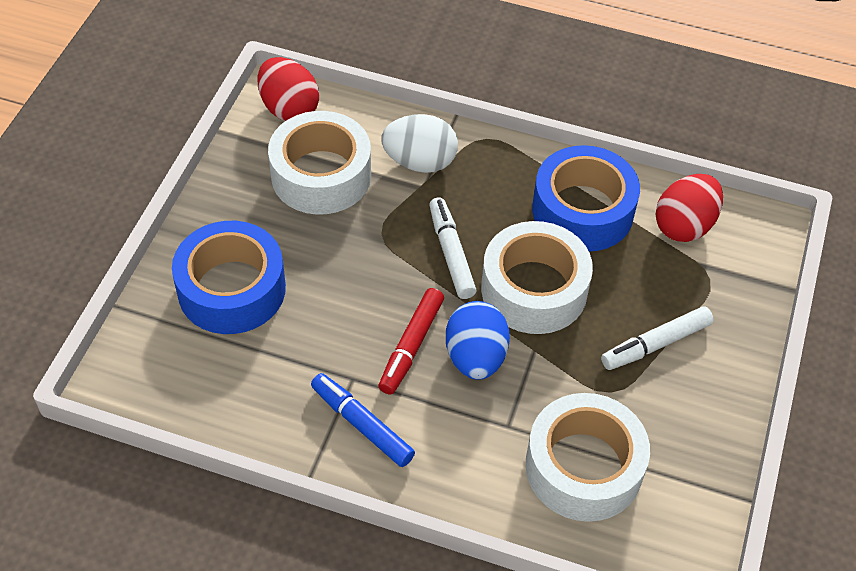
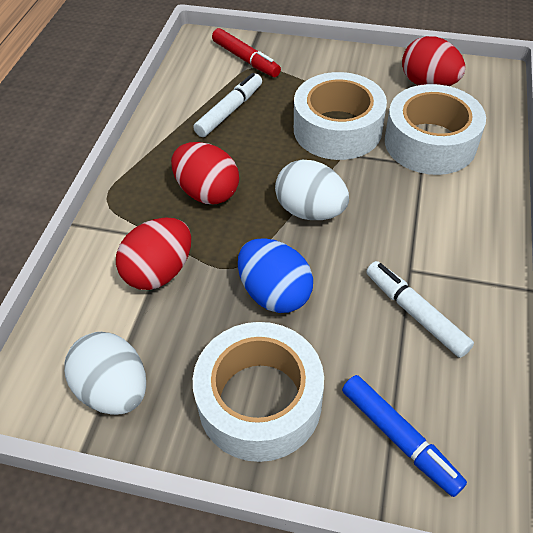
blue tape: [172,221,286,334] [532,145,640,251] = 2 -> none = 0
red egg: [257,57,319,121] [655,174,723,242] = 2 -> [116,218,191,290] [171,142,239,204] [402,36,465,86] = 3
white egg: [381,114,458,173] = 1 -> [64,332,146,415] [275,160,349,220] = 2

